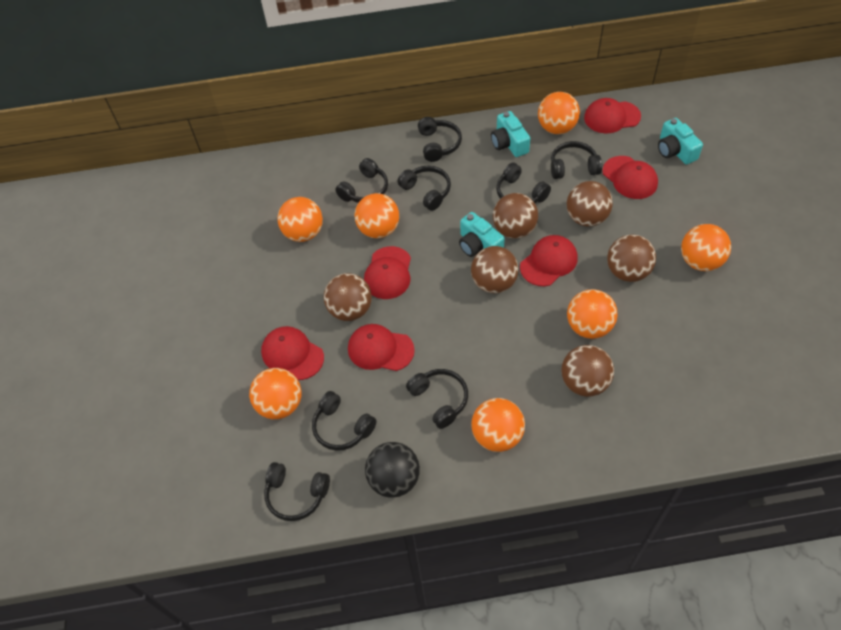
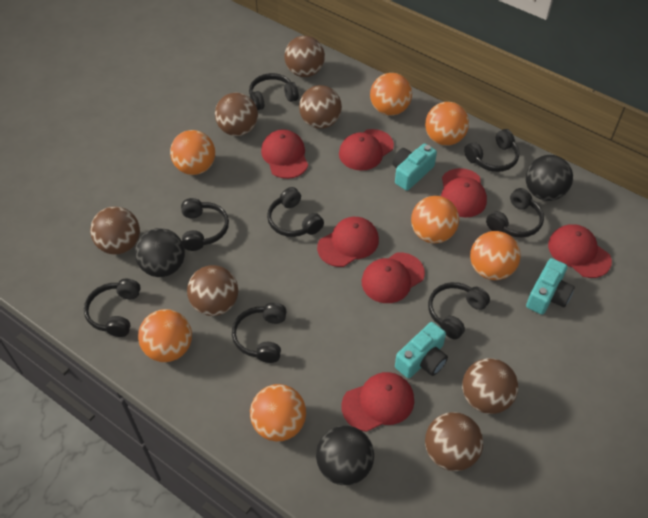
black ball: [365,442,420,498] = 1 -> [135,228,185,277] [316,426,374,485] [526,155,573,201] = 3
brown ball: [324,273,372,321] [471,246,518,293] [493,193,538,239] [561,345,614,397] [567,181,613,227] [607,234,656,282] = 6 -> [90,206,140,255] [187,265,238,316] [215,93,258,136] [285,36,325,77] [299,85,342,129] [425,412,483,471] [462,358,519,414] = 7
red cap: [261,326,324,380] [348,324,415,371] [364,246,411,299] [520,235,578,286] [584,98,641,134] [602,156,658,199] = 6 -> [261,129,308,179] [317,217,379,267] [339,129,394,171] [341,372,414,432] [362,252,425,303] [441,168,487,218] [548,224,612,278] = 7

